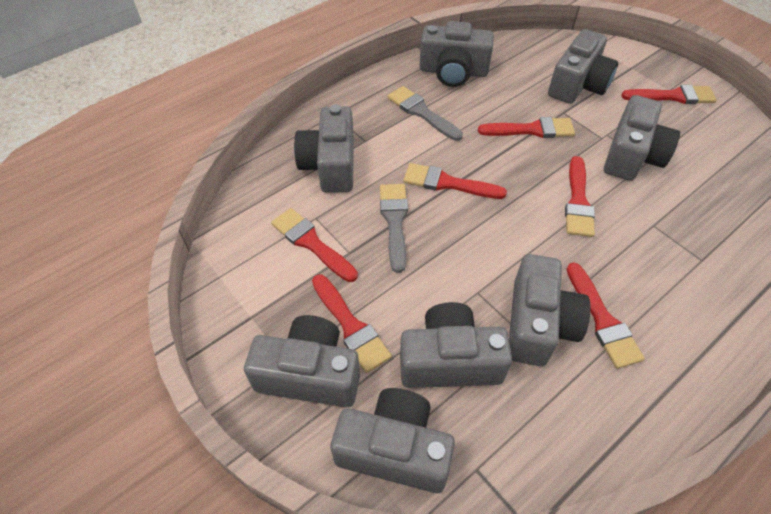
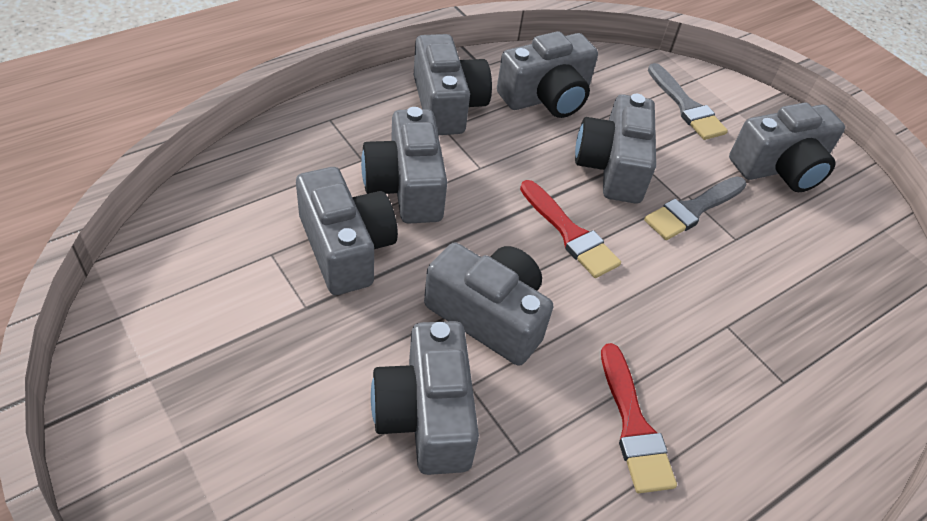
red brush: [271,208,358,282] [312,274,392,373] [403,163,507,199] [478,117,575,138] [565,156,595,237] [566,262,645,369] [621,85,716,104] = 7 -> [520,180,621,278] [601,343,677,493] = 2

